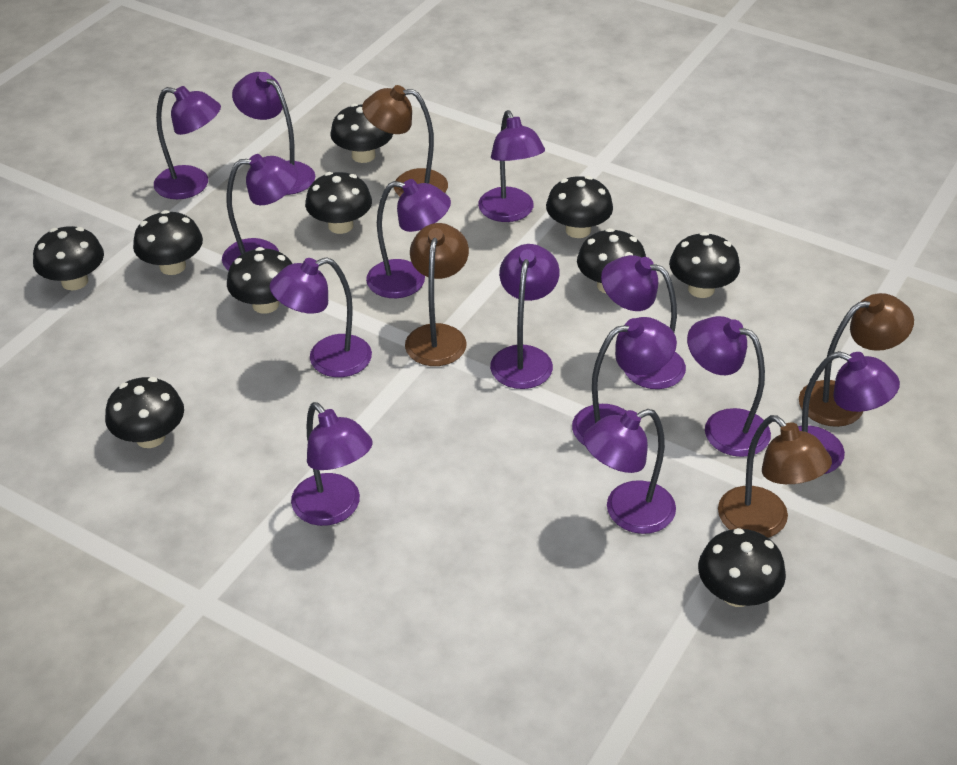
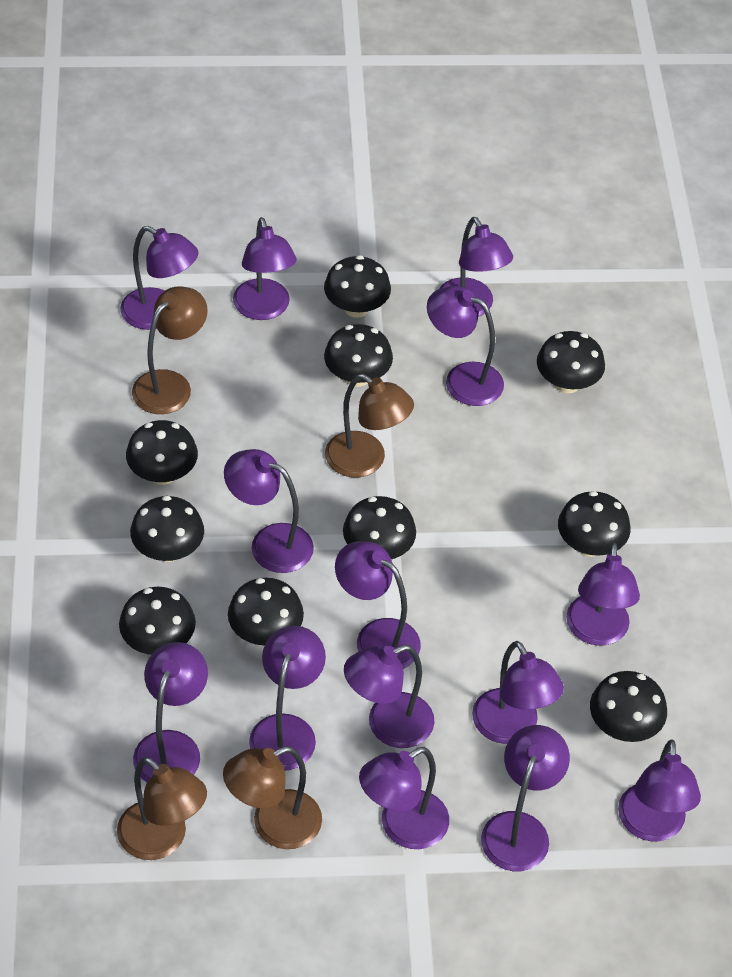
purple lamp: [154,86,221,199] [222,154,298,271] [232,72,315,195] [270,257,372,377] [291,402,373,526] [366,179,451,298] [478,110,545,222] [490,244,560,389] [572,317,677,446] [583,409,676,534] [601,255,686,389] [687,316,771,457] [798,351,900,474] = 13 -> [120,226,199,330] [133,642,208,782] [224,449,314,573] [233,217,297,320] [249,626,326,771] [335,541,421,669] [344,645,435,748] [359,747,449,849] [427,286,504,406] [439,217,513,317] [472,641,564,744] [481,725,570,871] [566,543,640,645] [618,739,701,842] = 14

